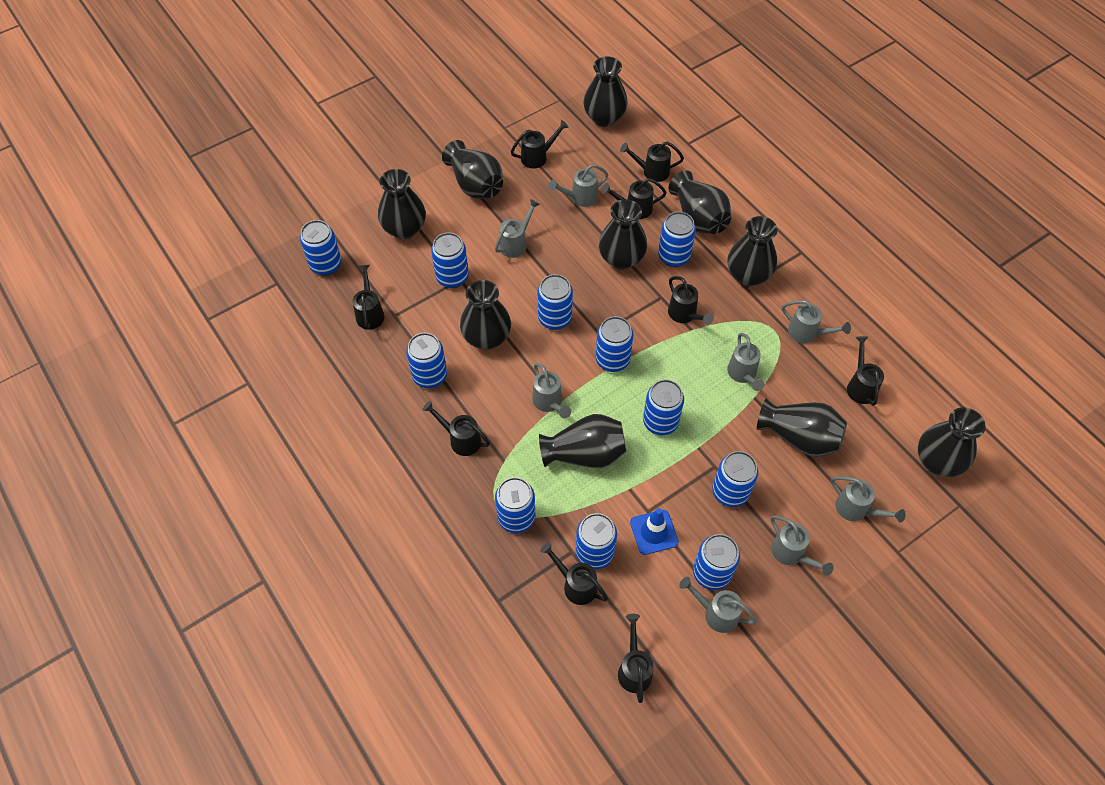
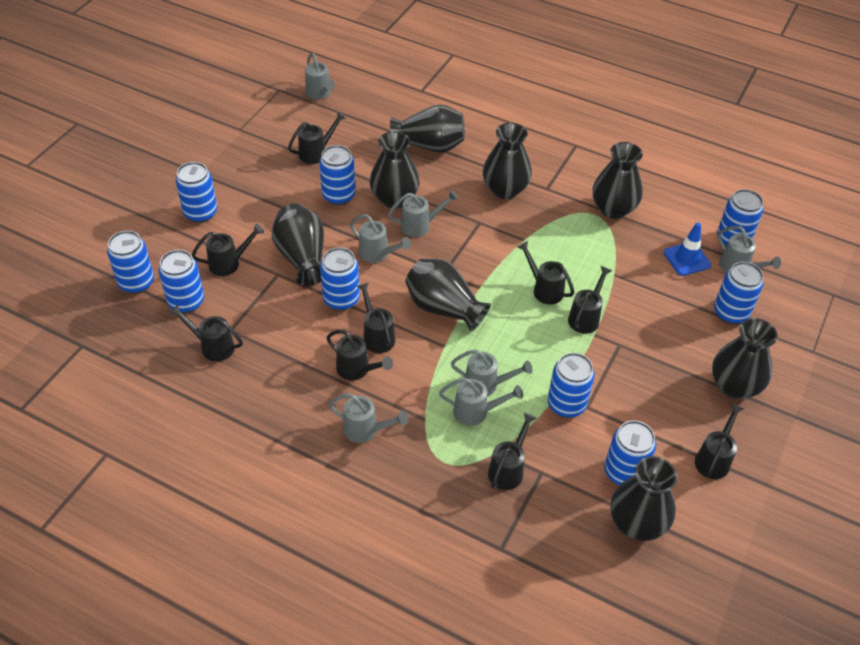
black vase: [378,169,426,239] [442,140,503,199] [460,280,511,350] [539,414,626,468] [583,56,628,127] [599,199,647,270] [669,170,731,234] [727,216,778,286] [757,398,847,457] [918,407,986,477] = 10 -> [272,204,324,286] [370,131,420,208] [390,105,465,153] [405,259,491,332] [483,123,532,199] [592,142,643,219] [610,456,677,541] [712,318,778,399] = 8
blue can: [300,220,342,276] [406,333,447,388] [431,233,469,288] [495,477,536,533] [537,274,573,330] [576,513,617,569] [596,316,633,372] [643,379,684,435] [658,212,696,267] [693,534,740,590] [712,451,758,507] = 11 -> [107,231,154,294] [159,250,204,313] [176,162,217,223] [319,145,355,205] [320,247,360,311] [548,353,595,418] [604,420,656,485] [714,262,764,324] [717,189,763,247] = 9
grey watering can: [495,199,540,258] [532,363,571,418] [548,164,609,207] [679,577,757,633] [727,333,764,391] [771,515,834,576] [782,300,851,343] [831,476,906,523] = 8 -> [305,53,335,100] [329,393,408,443] [350,214,411,263] [388,190,458,237] [439,378,523,426] [451,349,532,397] [718,226,781,272] = 7

